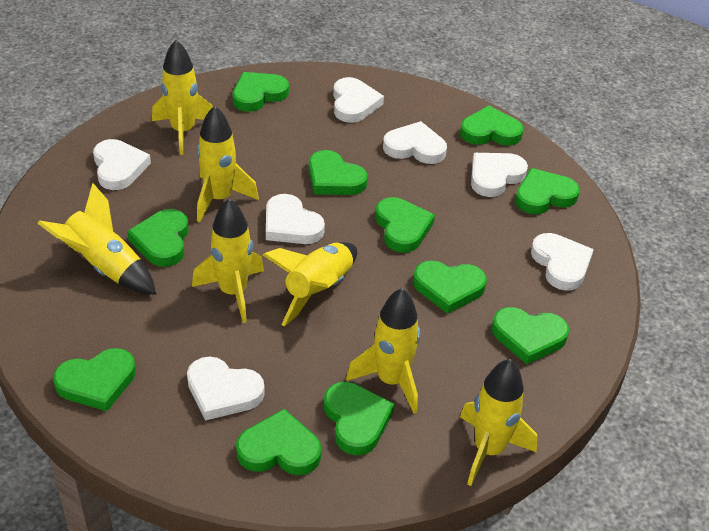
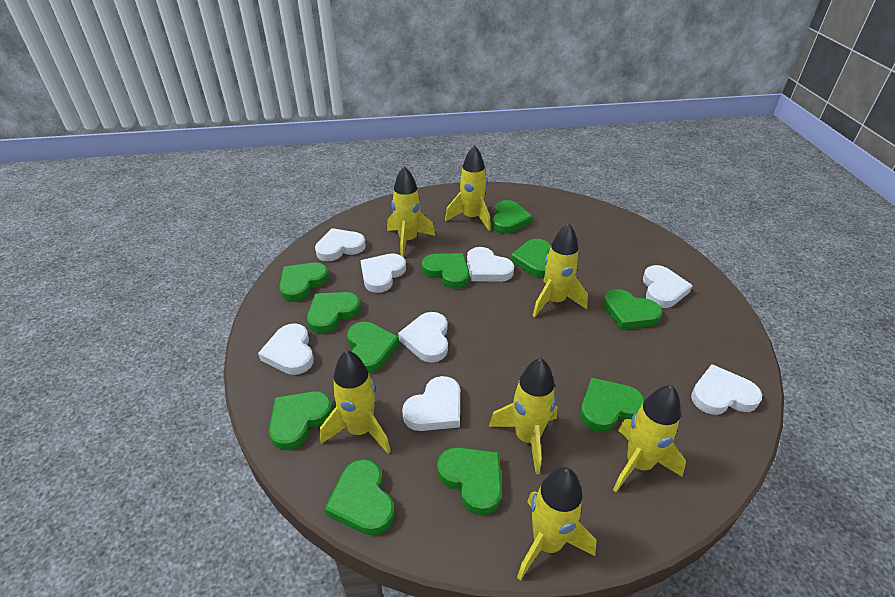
white heart: [93,139,151,190] [187,357,265,420] [266,194,325,244] [333,77,384,123] [383,121,447,164] [471,153,528,197] [531,233,594,291] = 7 -> [258,323,314,375] [315,228,366,261] [360,253,406,293] [398,312,448,363] [402,376,460,431] [467,247,514,282] [643,265,693,308] [691,364,762,415] = 8

